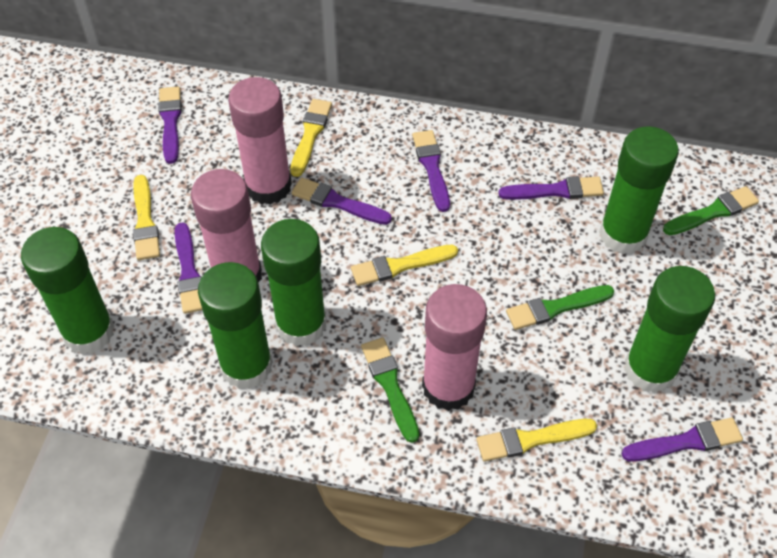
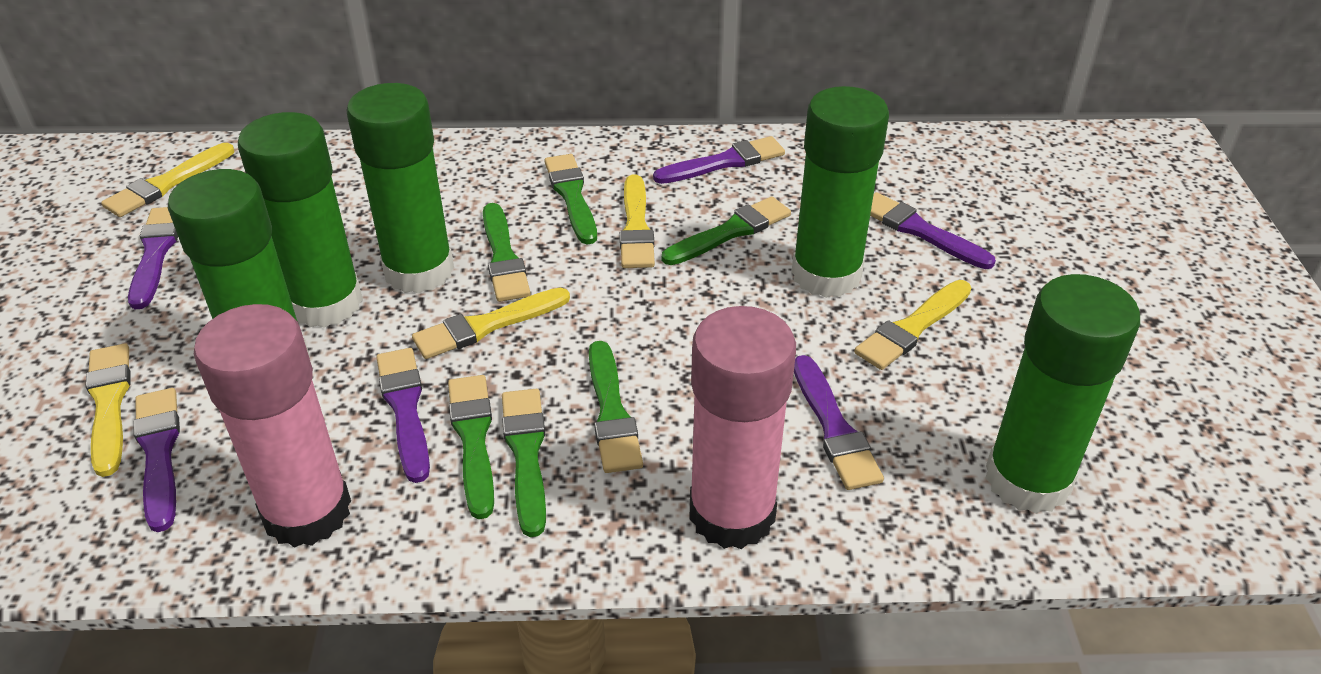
green brush: [361,338,419,443] [506,285,614,330] [663,186,759,235] = 3 -> [448,375,494,519] [483,203,531,302] [502,389,546,537] [544,154,597,244] [589,341,643,473] [662,196,791,265] = 6
pink glue stick: [191,169,262,282] [228,77,292,205] [422,284,487,411] = 3 -> [194,304,351,548] [689,306,796,549] = 2
yellow brush: [133,175,160,260] [291,99,332,177] [351,245,458,286] [476,419,597,462] = 4 -> [86,343,131,477] [101,143,234,217] [412,288,570,359] [620,174,655,268] [854,280,971,370] = 5

